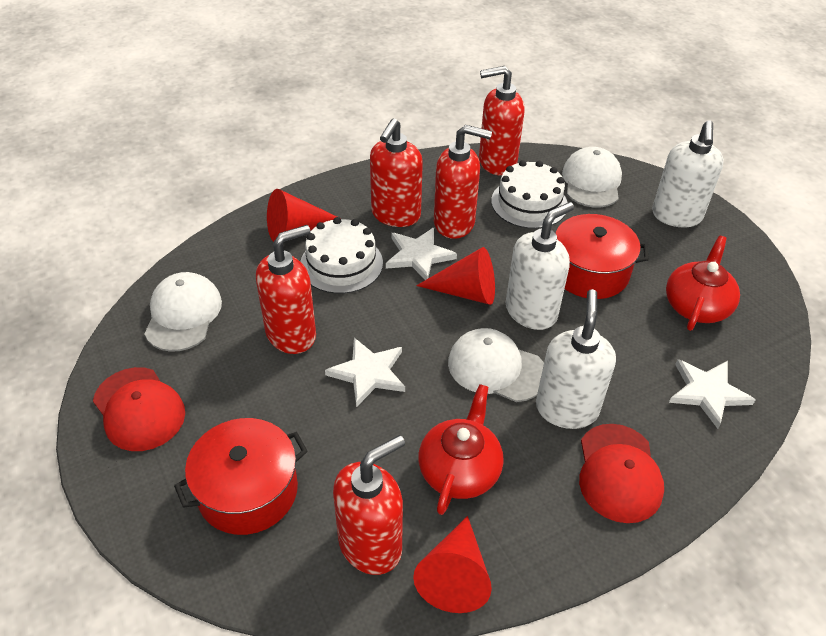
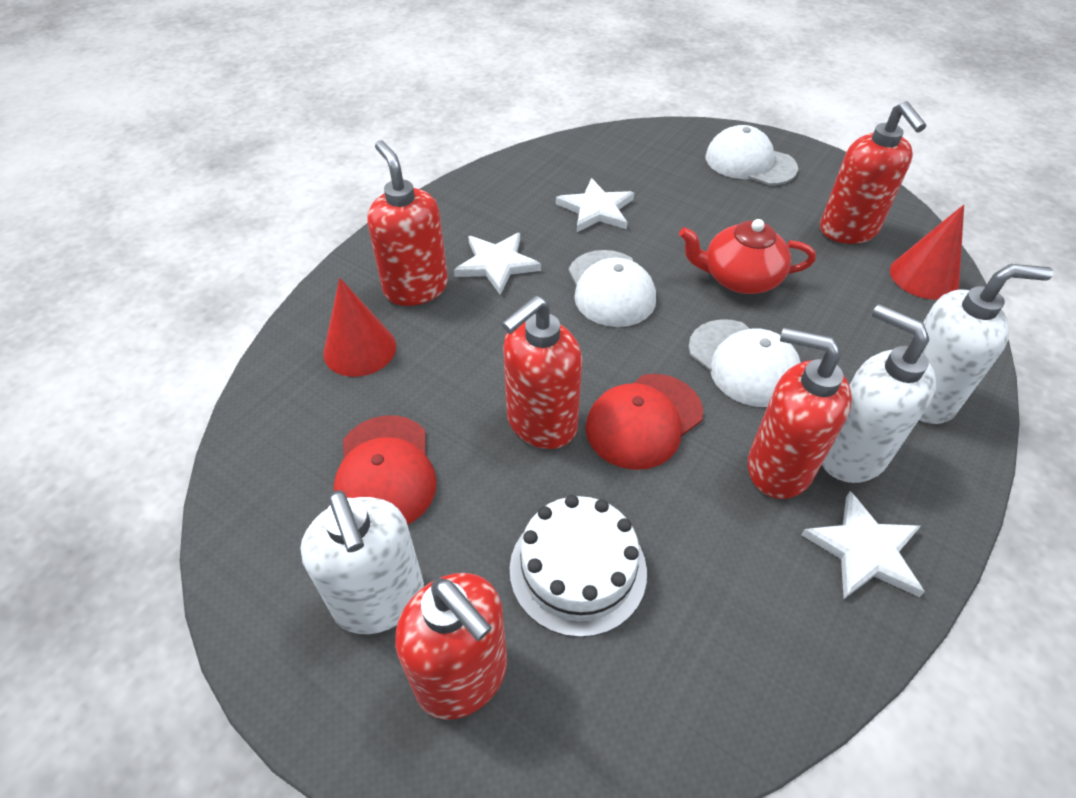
red cone: [267,189,341,242] [413,516,492,613] [416,247,495,305] = 3 -> [323,278,396,377] [890,205,964,300] = 2
red pot: [174,418,308,535] [556,214,649,299] = 2 -> none = 0
red teapot: [418,384,504,515] [666,236,740,331] = 2 -> [679,219,816,294] = 1
white cake: [300,217,383,294] [491,160,567,229] = 2 -> [510,495,647,637] = 1

